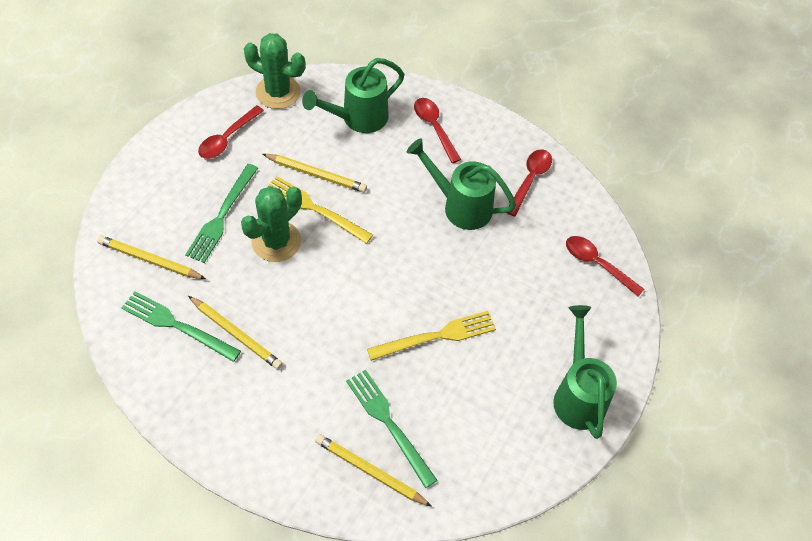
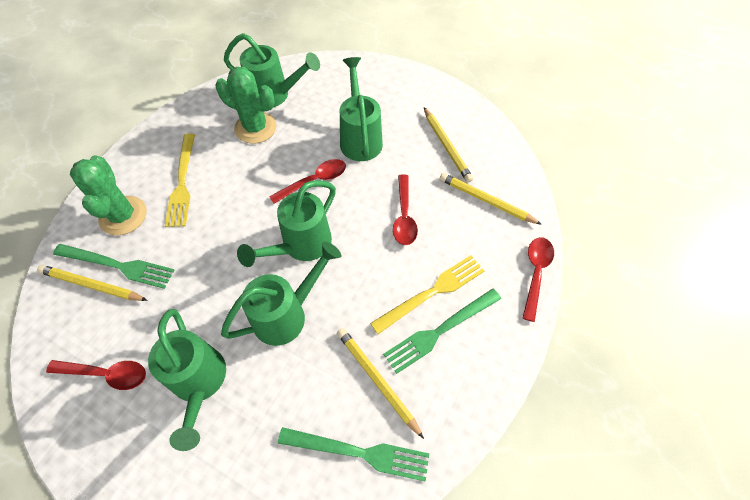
green watering can: [302,58,404,133] [407,138,516,230] [553,305,617,439] = 3 -> [148,309,226,451] [221,241,341,346] [224,33,320,108] [237,181,336,267] [340,57,383,161] = 5

